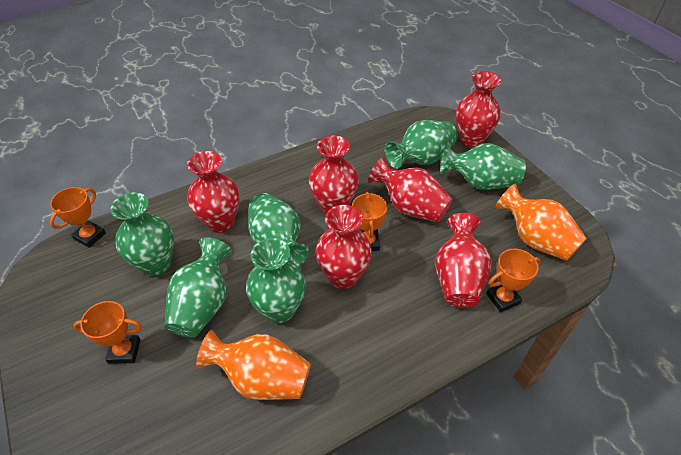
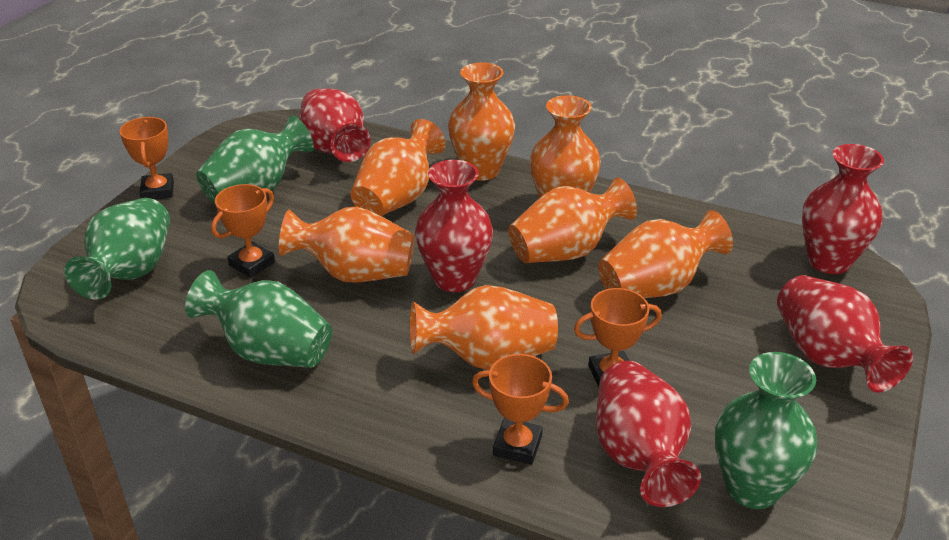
green vase: [110,193,174,276] [165,237,232,338] [246,238,306,324] [248,193,309,266] [384,120,458,169] [440,143,526,190] = 6 -> [64,198,170,300] [185,270,332,368] [196,115,314,203] [715,352,818,509] = 4
orange vase: [196,330,311,400] [495,183,587,261] = 2 -> [279,207,415,283] [351,119,446,216] [410,285,558,370] [448,63,515,181] [508,177,637,263] [530,95,601,198] [598,210,733,298] = 7
red vase: [187,151,240,233] [309,136,359,214] [315,205,372,289] [368,157,453,222] [435,213,492,308] [456,71,501,147] = 6 -> [300,89,371,162] [415,160,493,292] [596,361,701,507] [777,275,913,393] [802,144,884,274] = 5

